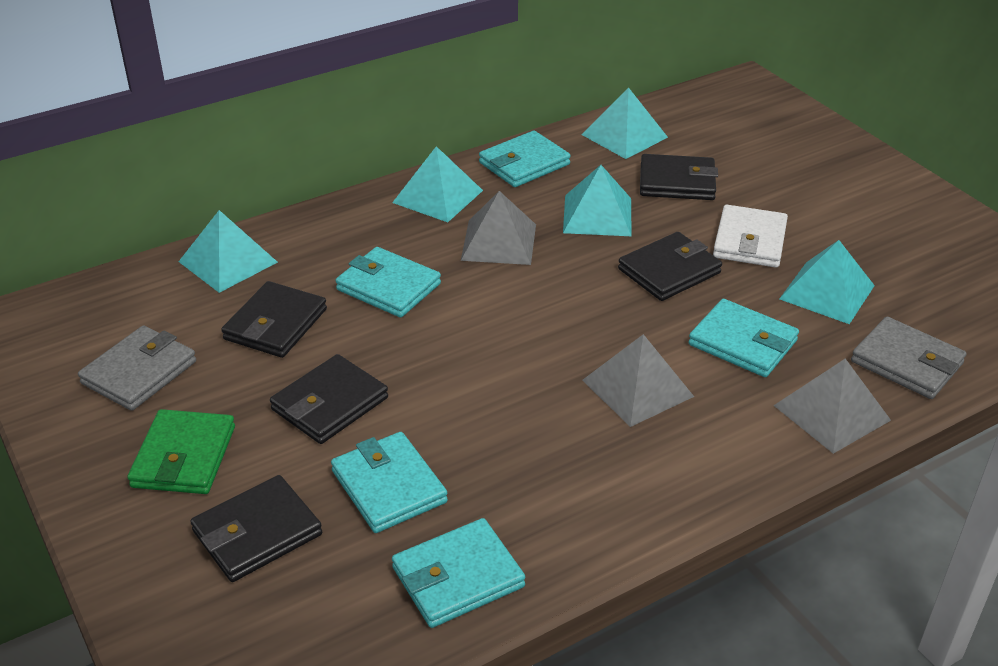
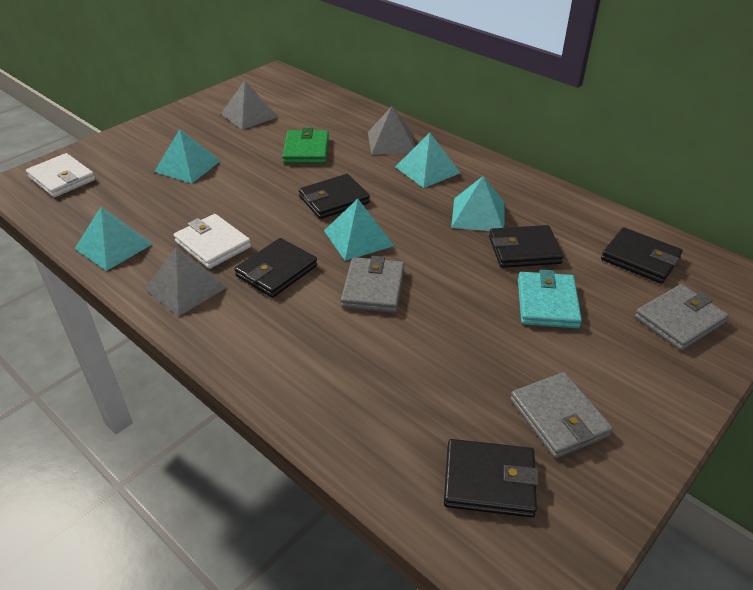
grey wallet: [78,325,196,411] [851,317,966,399] = 2 -> [341,256,404,313] [510,372,613,459] [635,284,729,351] = 3
turquoise wallet: [331,432,448,533] [336,247,441,318] [392,518,525,628] [479,131,571,187] [688,299,799,377] = 5 -> [518,270,582,328] = 1
white wallet: [713,205,788,268] = 1 -> [26,153,95,198] [174,214,251,269] = 2

